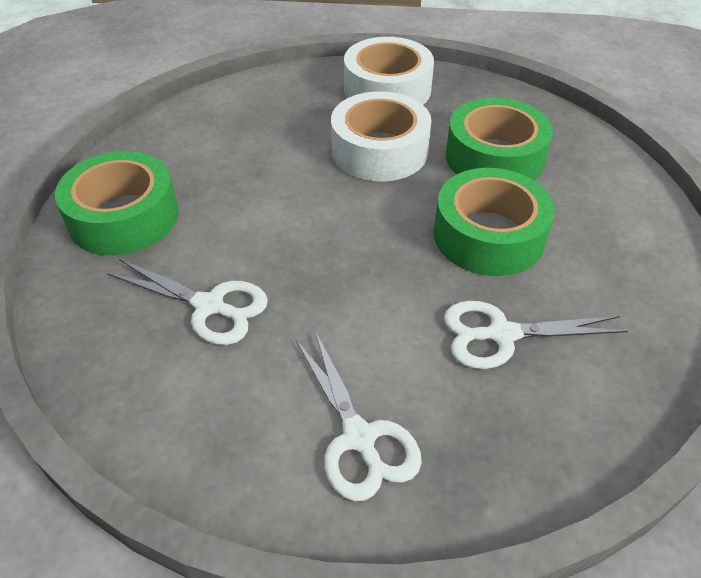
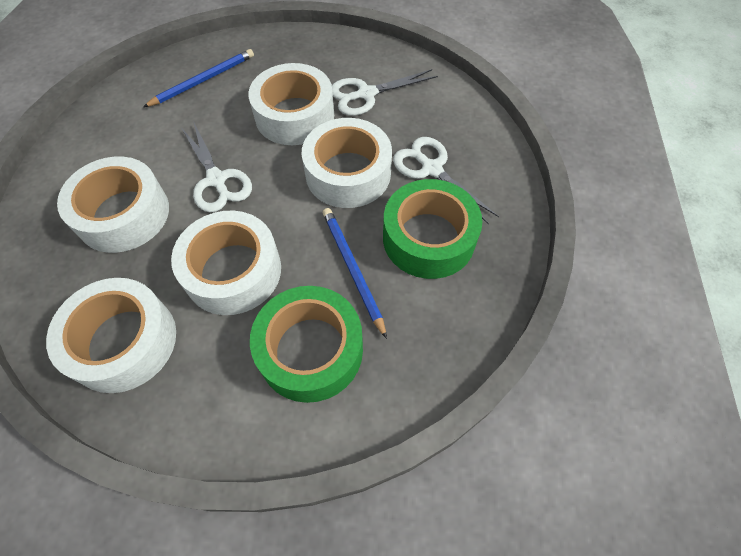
blue pencil: none = 0 -> [143,49,254,107] [323,208,387,339] = 2
green tape: [55,151,178,255] [434,168,555,276] [446,98,553,180] = 3 -> [250,286,363,403] [383,179,482,279] = 2
white tape: [331,91,432,181] [344,37,434,105] = 2 -> [46,278,176,393] [57,157,169,253] [171,211,281,315] [249,63,334,145] [301,118,392,208] = 5

